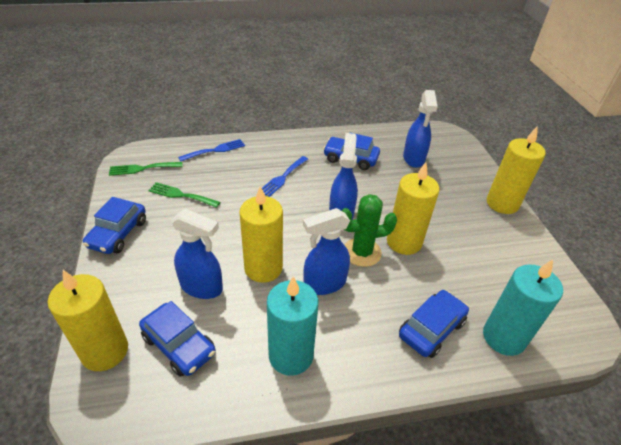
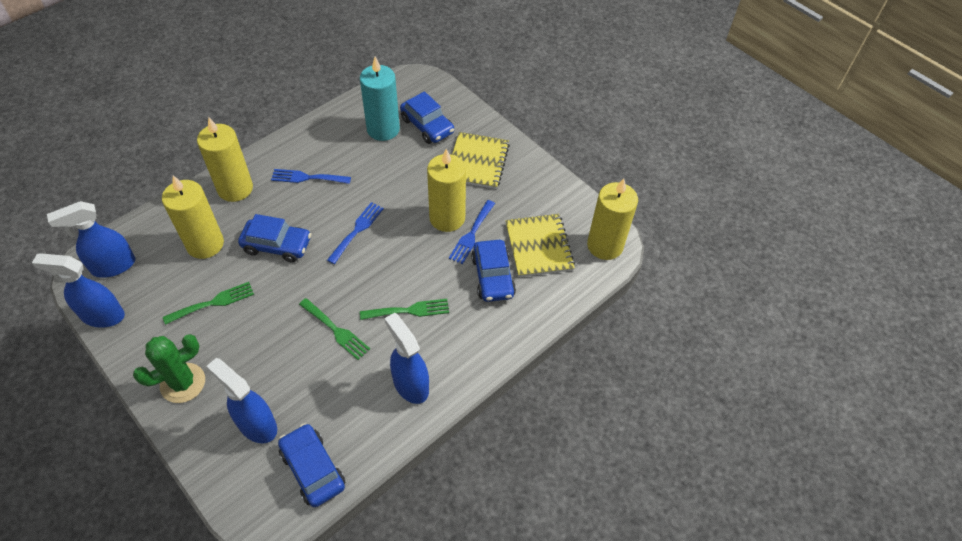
blue fork: [178,139,245,162] [262,156,308,197] = 2 -> [271,169,351,184] [327,202,384,264] [449,200,495,264] = 3
green fork: [109,162,183,176] [148,182,220,208] = 2 -> [163,282,254,325] [299,298,370,360] [360,299,449,320] = 3
turquoise candle: [267,276,318,376] [483,259,563,356] = 2 -> [360,56,400,141] = 1
yellow notebook: none = 0 -> [452,132,510,189] [505,214,575,277] = 2

